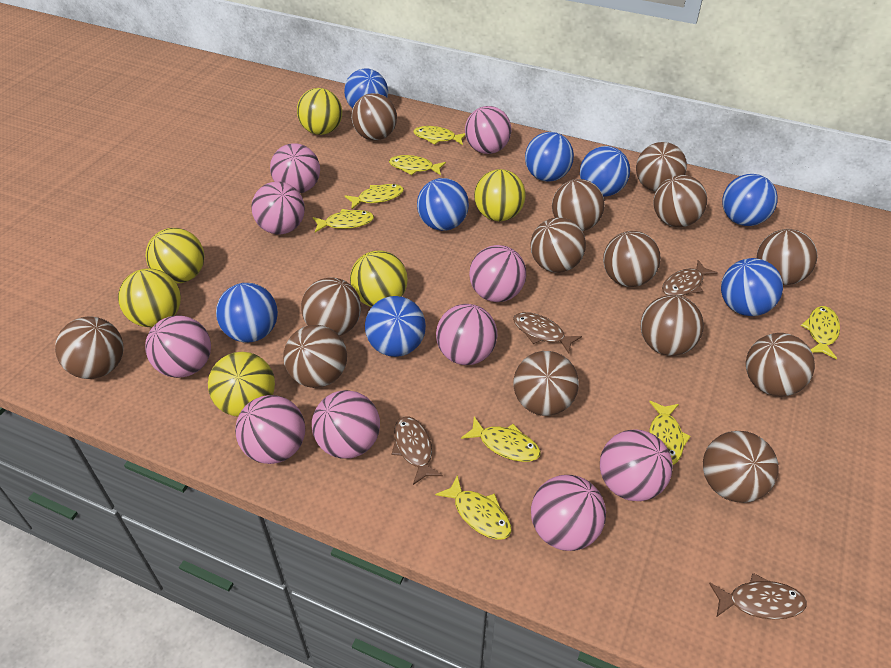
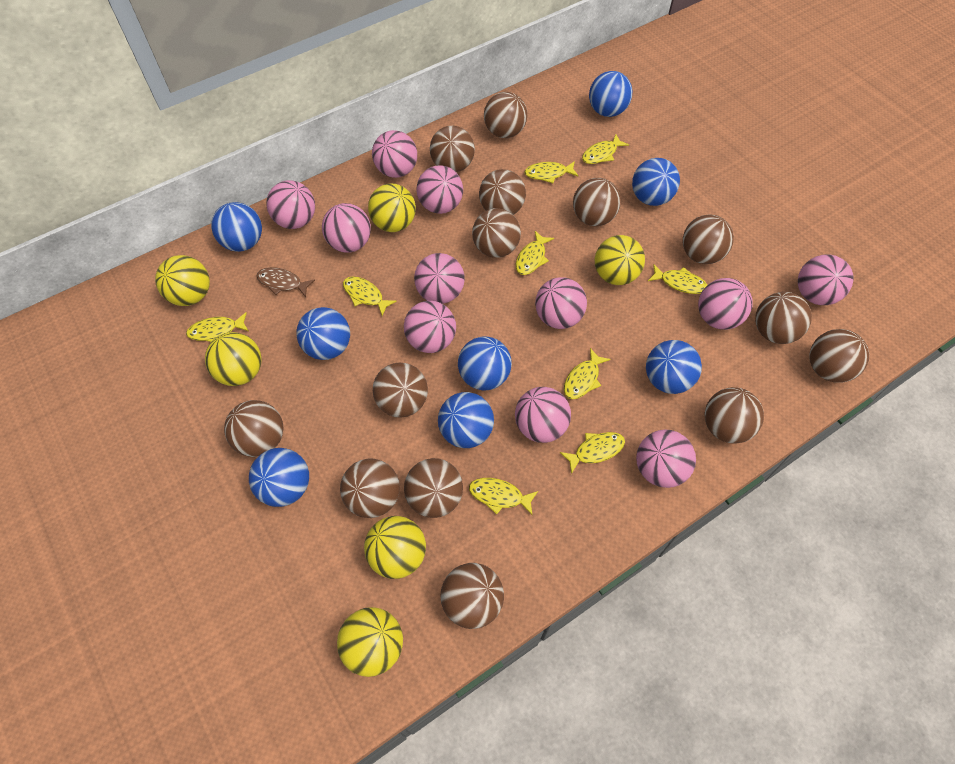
brown fish: [392,416,443,485] [513,312,582,353] [662,260,718,296] [709,573,807,619] = 4 -> [257,267,315,297] = 1
pink ball: [145,315,211,378] [235,395,305,464] [251,182,305,234] [270,143,320,193] [312,390,380,459] [436,304,497,365] [465,106,511,154] [469,245,526,302] [531,475,606,551] [600,429,673,501] = 10 -> [266,180,315,229] [322,203,371,253] [372,130,417,178] [404,301,456,353] [414,253,465,304] [417,165,463,214] [515,387,571,443] [535,277,587,329] [636,430,696,488] [698,278,753,330] [798,254,853,305] = 11
yellow fish: [313,209,374,232] [345,184,404,209] [389,155,446,175] [413,126,465,145] [435,475,511,540] [461,417,541,462] [649,401,691,465] [801,306,840,359] = 8 -> [186,312,249,342] [343,276,397,316] [469,478,538,515] [516,231,554,275] [524,161,579,183] [560,432,625,474] [564,348,611,399] [582,134,629,164] [648,264,707,294] = 9

